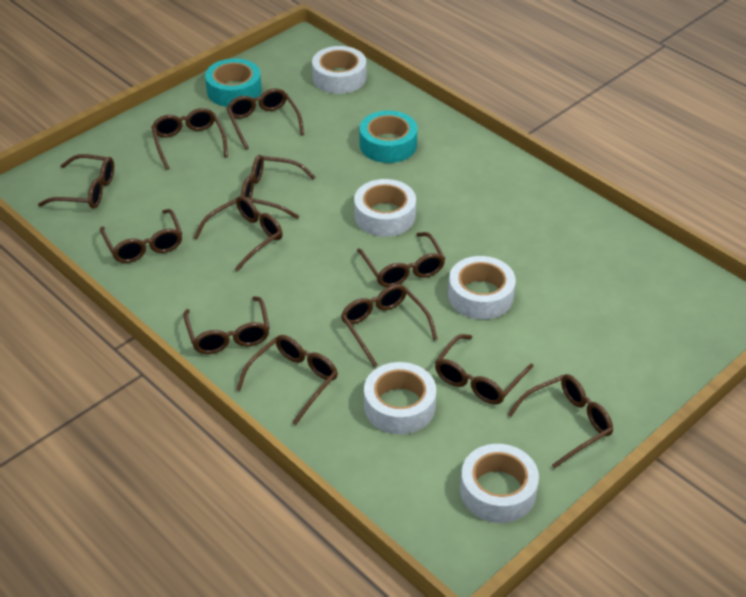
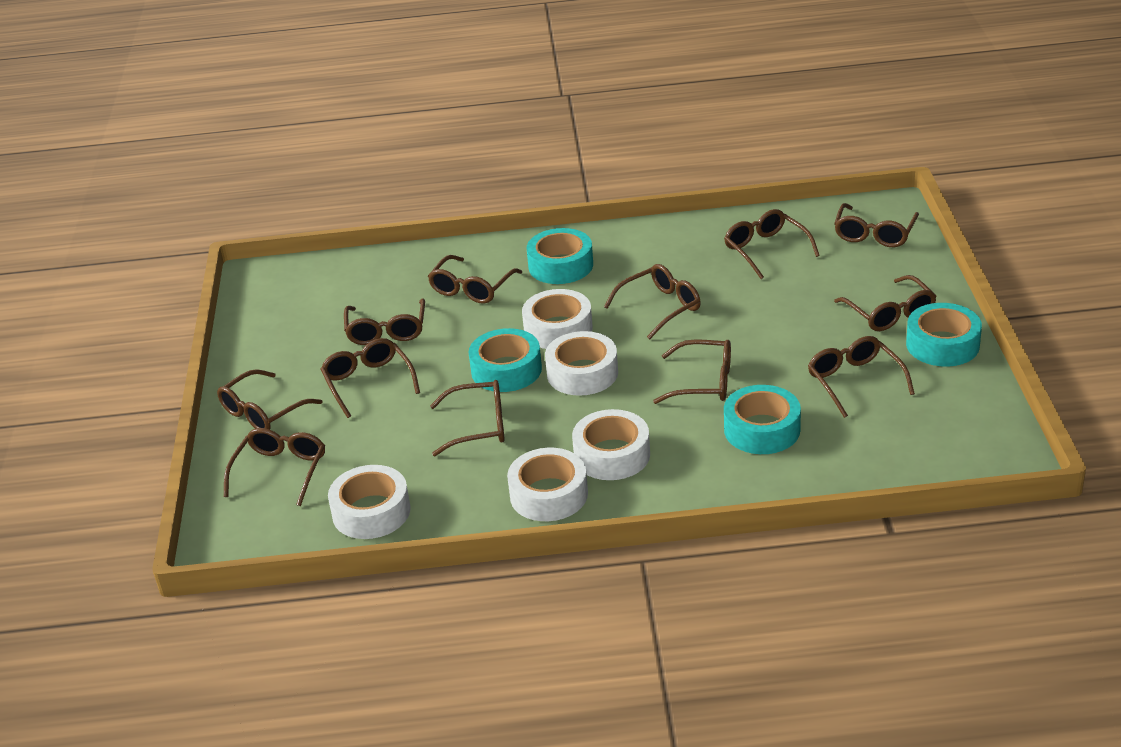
turquoise tape: [205,58,262,107] [359,110,418,163] = 2 -> [468,328,542,392] [527,228,593,284] [724,385,801,454] [906,303,982,367] = 4

